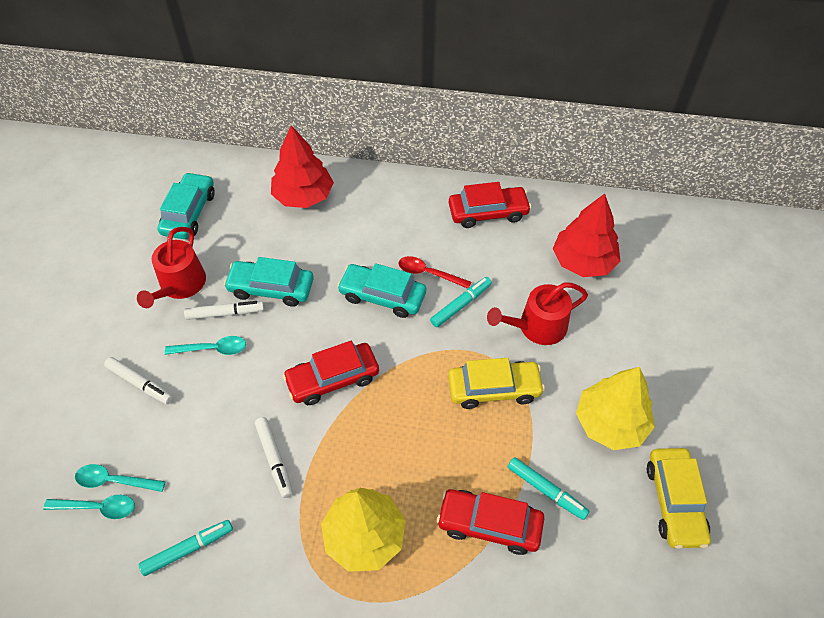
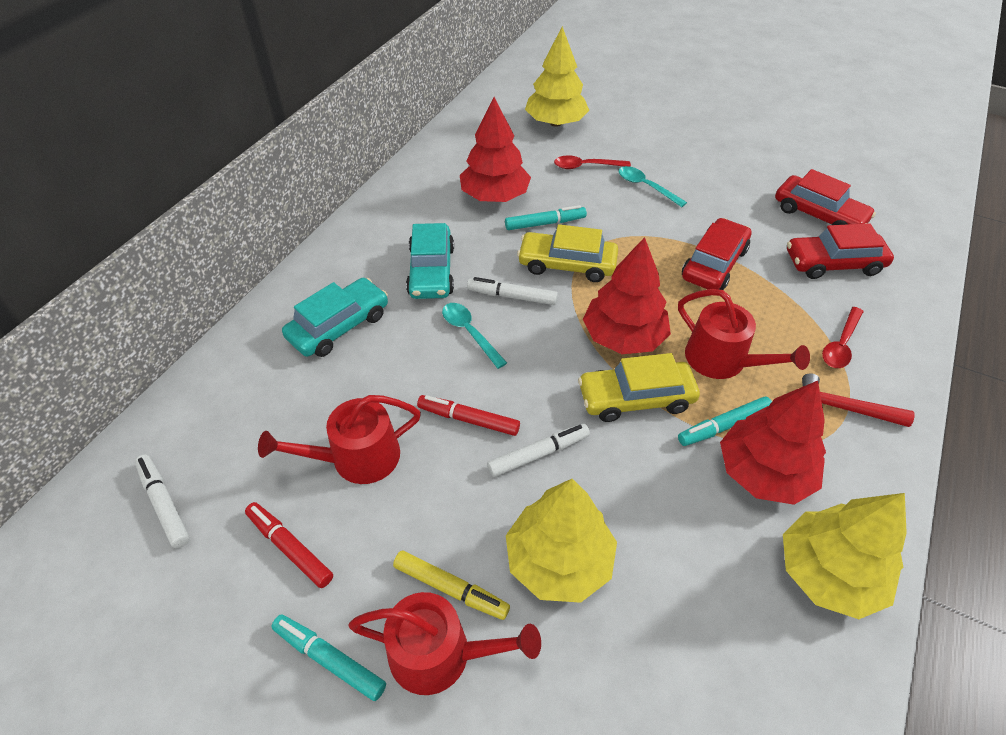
red hammer: none = 0 -> [802,373,915,427] = 1
red marker: none = 0 -> [245,502,333,588] [417,395,520,436] = 2
red spoon: [398,256,471,289] = 1 -> [554,155,631,169] [822,307,864,368] = 2
red tree: [271,125,334,208] [553,193,620,277] = 2 -> [460,97,531,202] [583,237,671,354] [720,381,826,505] = 3
red watering can: [137,227,206,308] [487,282,588,345] = 2 -> [258,395,421,484] [348,592,541,695] [678,289,810,379] = 3
turquoise car: [157,172,215,239] [224,257,314,307] [337,263,426,318] = 3 -> [282,278,388,357] [406,223,454,299] = 2
turquoise spoon: [43,495,135,519] [75,464,166,492] [165,336,246,355] = 3 -> [442,303,507,369] [619,166,687,207] = 2
yellow marker: none = 0 -> [393,551,510,620] = 1
yellow tree: [321,488,406,572] [576,367,655,450] = 2 -> [506,479,617,603] [525,26,589,127] [783,493,907,619] = 3

